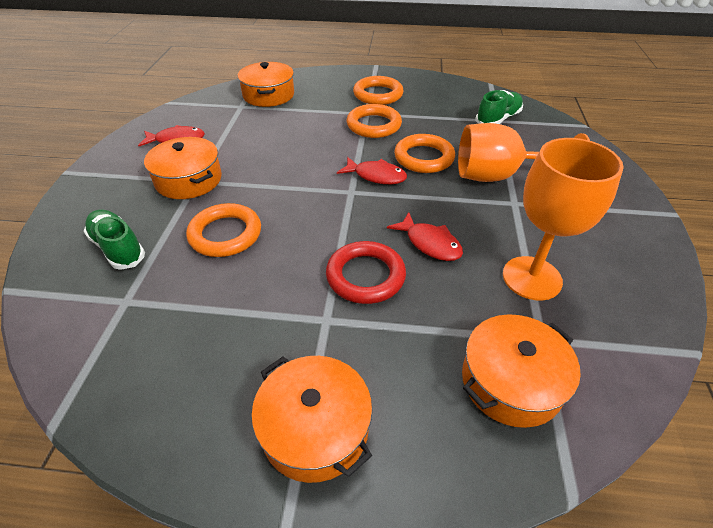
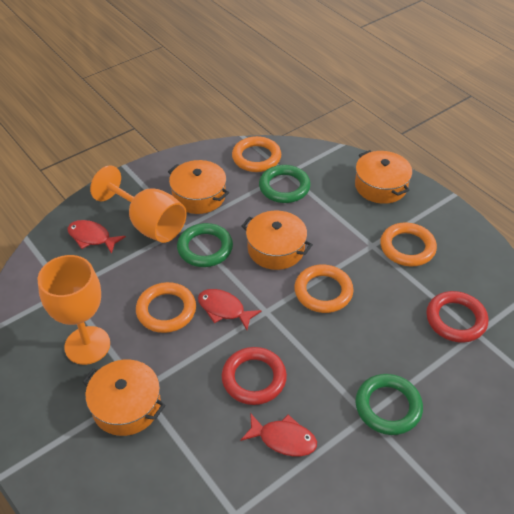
green ring: none = 0 -> [177,223,233,267] [259,165,311,203] [356,374,423,435] = 3
green shoe: [84,210,145,270] [475,90,523,124] = 2 -> none = 0
red ring: [326,241,406,304] = 1 -> [221,347,287,405] [426,291,488,343] = 2

